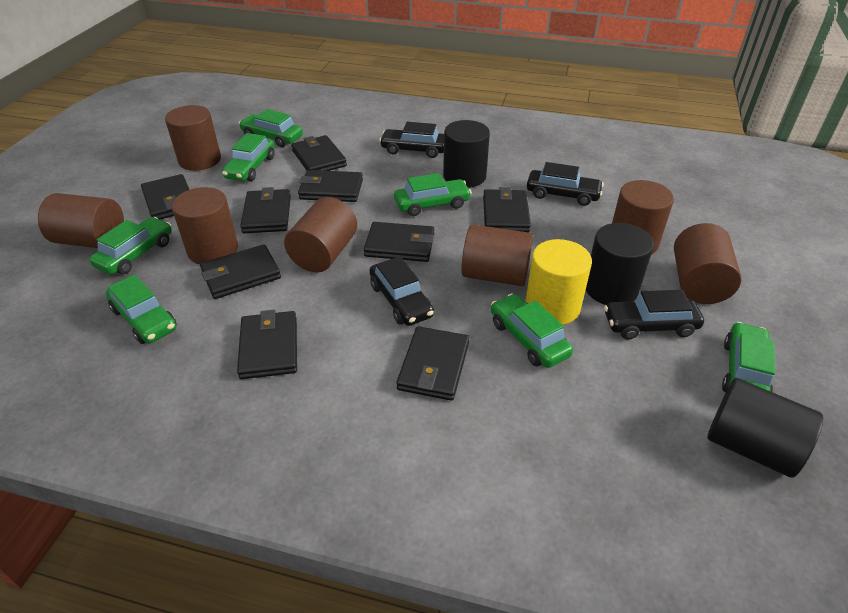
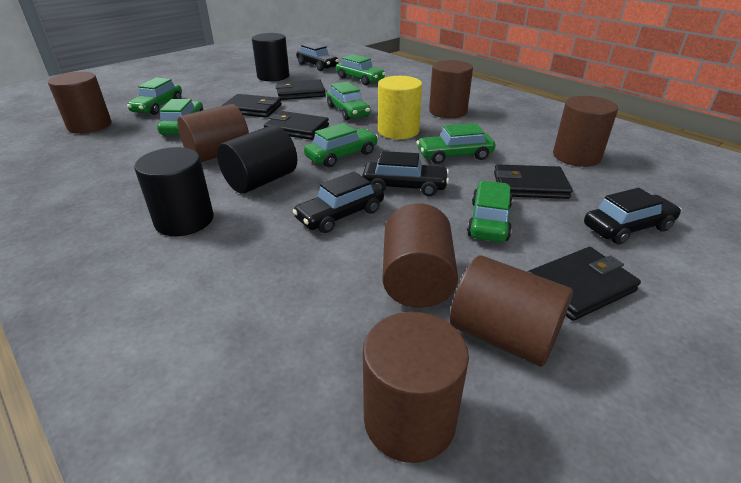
black wallet: [141,174,190,220] [200,244,281,299] [237,310,297,379] [240,187,291,233] [291,135,347,171] [298,170,363,202] [364,222,434,262] [397,326,469,401] [483,187,531,232] = 9 -> [221,94,282,118] [264,111,329,140] [275,79,325,100] [494,164,572,199] [528,247,641,321] = 5

